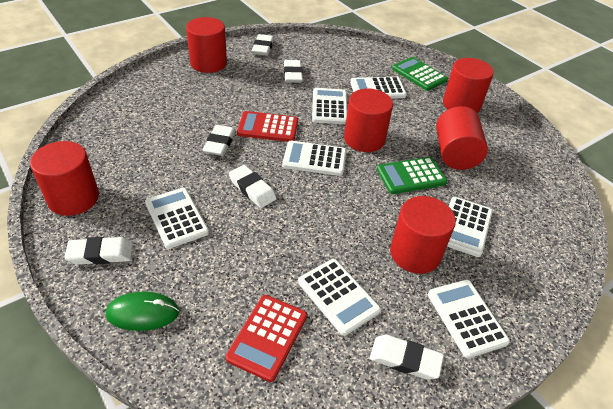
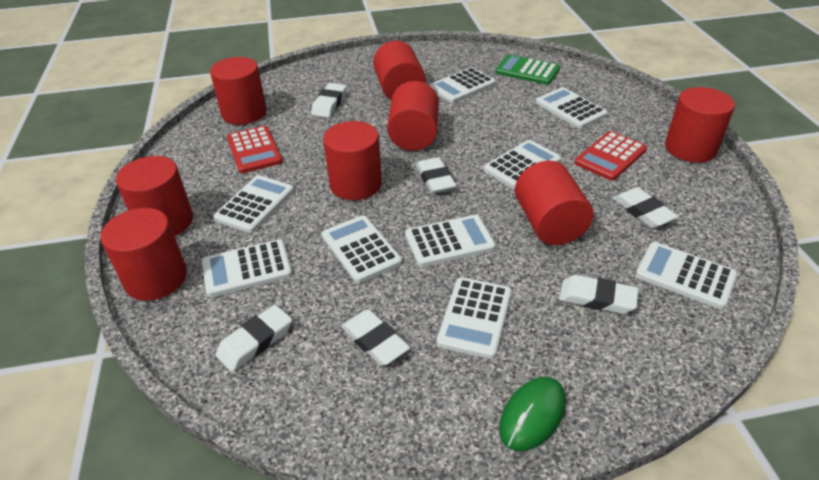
green calculator: [377,157,447,194] [392,57,448,91] = 2 -> [495,55,560,85] = 1
red cylinder: [30,141,99,216] [186,17,227,73] [344,89,393,152] [390,196,456,274] [436,106,488,170] [443,58,494,113] = 6 -> [101,208,187,301] [116,156,193,236] [210,57,267,125] [323,121,382,200] [373,41,426,100] [387,81,439,151] [515,161,594,245] [665,87,735,163] = 8
white calculator: [145,188,209,249] [282,141,346,176] [298,259,381,336] [312,88,347,124] [350,77,407,99] [428,280,510,358] [447,197,493,257] = 7 -> [202,239,292,297] [213,175,294,233] [321,215,402,283] [405,215,496,267] [429,67,496,103] [437,277,512,359] [484,140,561,189] [536,87,608,129] [636,242,737,309] = 9

